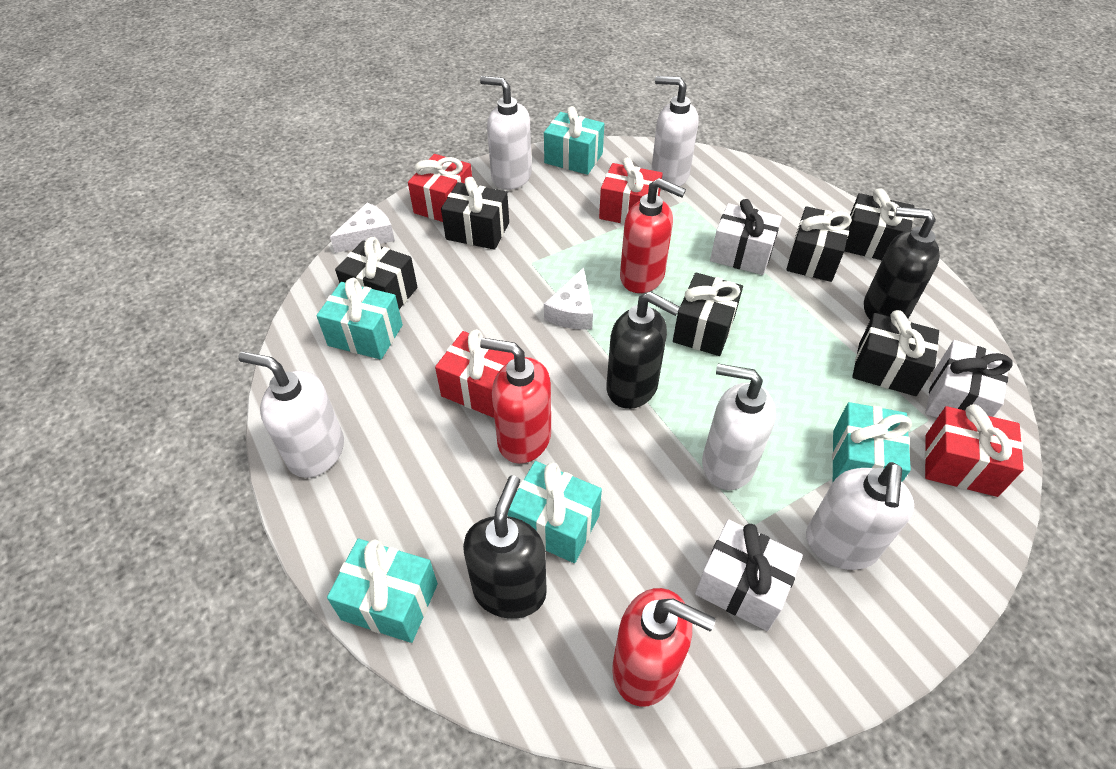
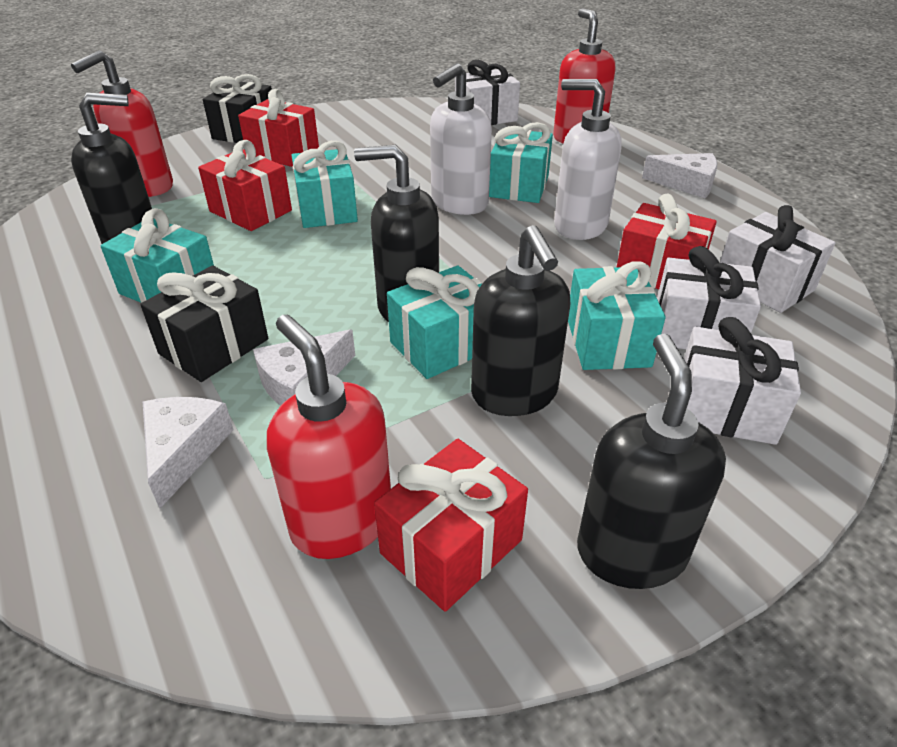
black gift: [335,237,418,309] [441,177,509,250] [673,272,743,356] [786,206,852,282] [844,188,914,260] [852,310,939,396] = 6 -> [140,265,268,382] [203,74,272,143] = 2
black soap dispenser: [463,475,547,619] [606,292,680,409] [864,207,940,320] = 3 -> [71,93,152,244] [354,145,439,322] [471,225,570,416] [577,334,726,589] = 4
white cheese: [330,203,395,253] [544,268,593,330] = 2 -> [143,397,234,508] [253,329,355,406] [642,153,717,198] = 3
white gift: [695,519,803,631] [710,199,782,275] [925,340,1013,418] = 3 -> [455,60,520,125] [657,246,761,349] [684,317,801,445] [720,205,836,313] = 4
white soap dispenser: [238,351,344,478] [480,76,532,190] [651,76,698,186] [702,364,776,490] [806,462,914,570] = 5 -> [430,63,492,215] [554,79,622,240] = 2

